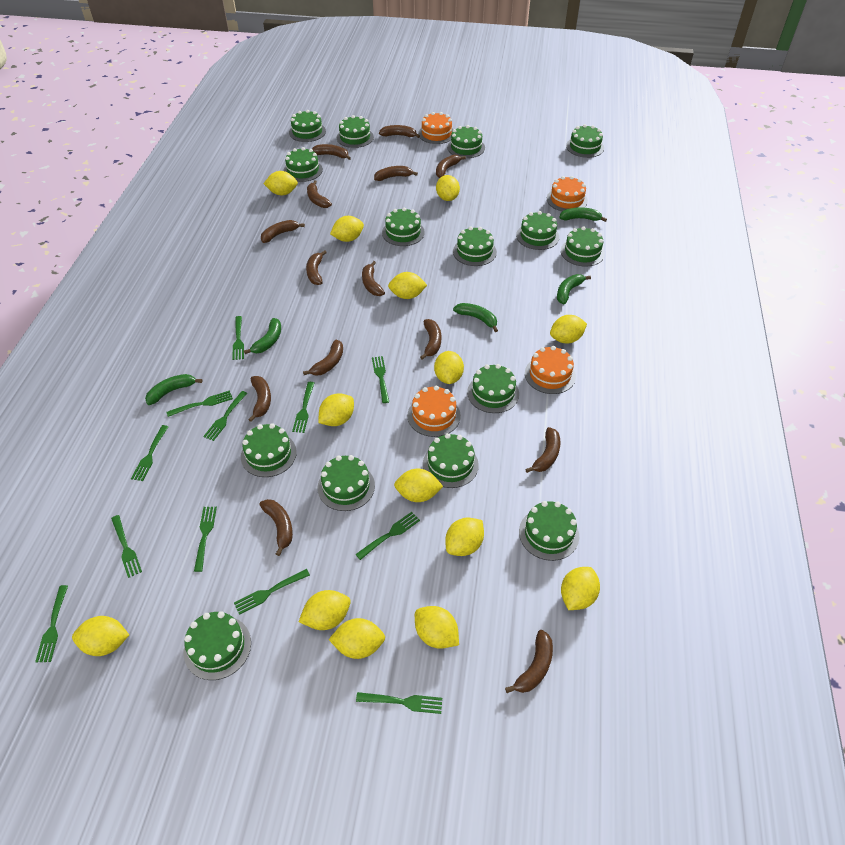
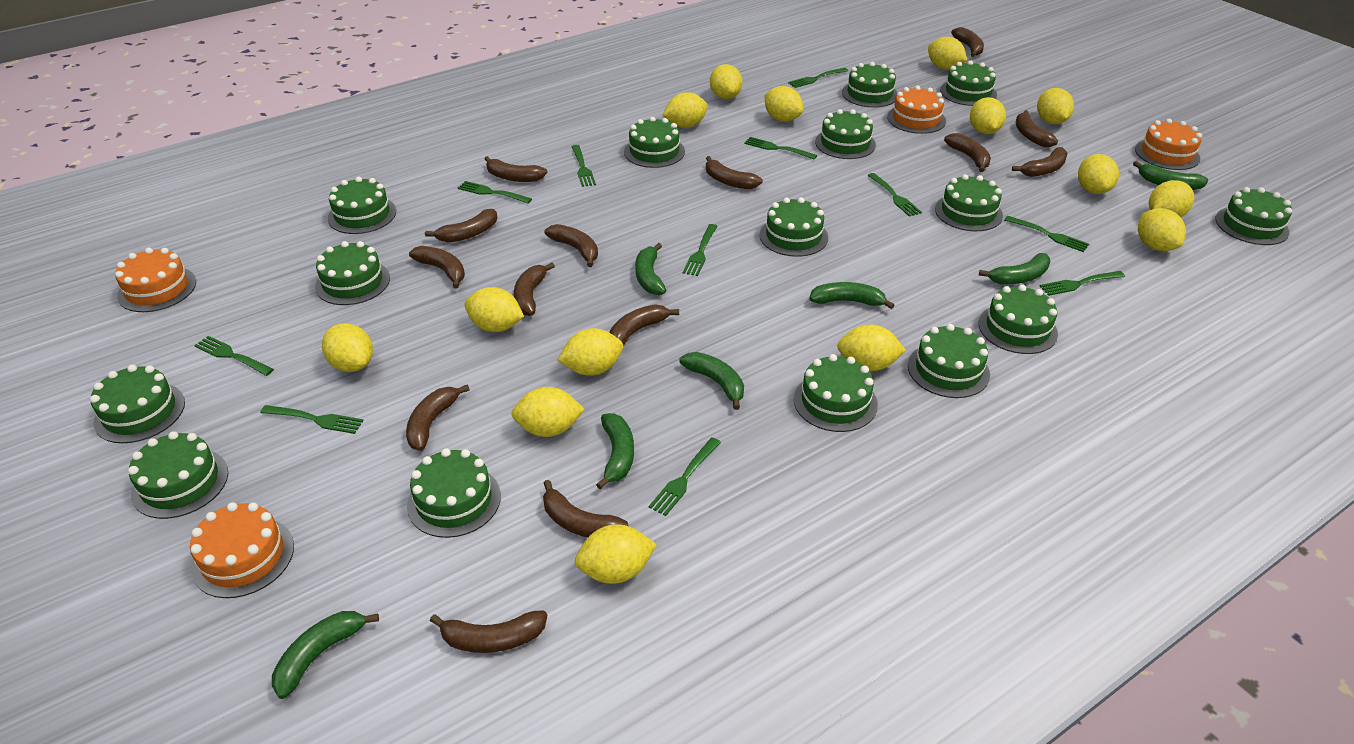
green banana: [145,374,202,405] [244,318,281,354] [453,303,498,332] [557,274,591,304] [559,207,607,222] = 5 -> [272,611,379,699] [596,413,634,490] [635,243,666,295] [679,352,744,410] [809,282,894,309] [979,253,1050,285] [1133,161,1208,190] = 7
green fork: [35,585,68,663] [111,515,142,578] [131,425,168,481] [167,390,233,417] [194,507,217,572] [203,391,247,441] [232,316,244,360] [234,569,310,615] [292,382,314,433] [355,512,420,560] [356,692,442,714] [372,356,389,403] = 12 -> [194,336,274,376] [260,405,364,434] [458,181,532,204] [571,145,596,187] [648,437,721,516] [683,224,718,276] [744,137,817,159] [788,68,848,88] [867,173,922,217] [1004,216,1089,252] [1040,271,1125,296] = 11
yellow lemon: [72,616,129,656] [263,171,298,195] [299,590,351,630] [318,393,354,426] [328,618,385,659] [330,216,364,242] [388,272,427,299] [394,469,443,502] [415,606,459,649] [434,351,464,384] [436,175,460,201] [445,518,484,556] [550,315,587,344] [561,567,600,610] = 14 -> [322,323,373,372] [464,287,524,332] [511,387,585,437] [558,328,623,376] [575,524,657,584] [663,92,708,128] [710,64,742,99] [764,86,803,121] [837,324,906,371] [928,37,967,70] [970,97,1006,134] [1037,88,1074,124] [1078,154,1119,194] [1138,208,1186,251] [1149,180,1194,217] = 15

